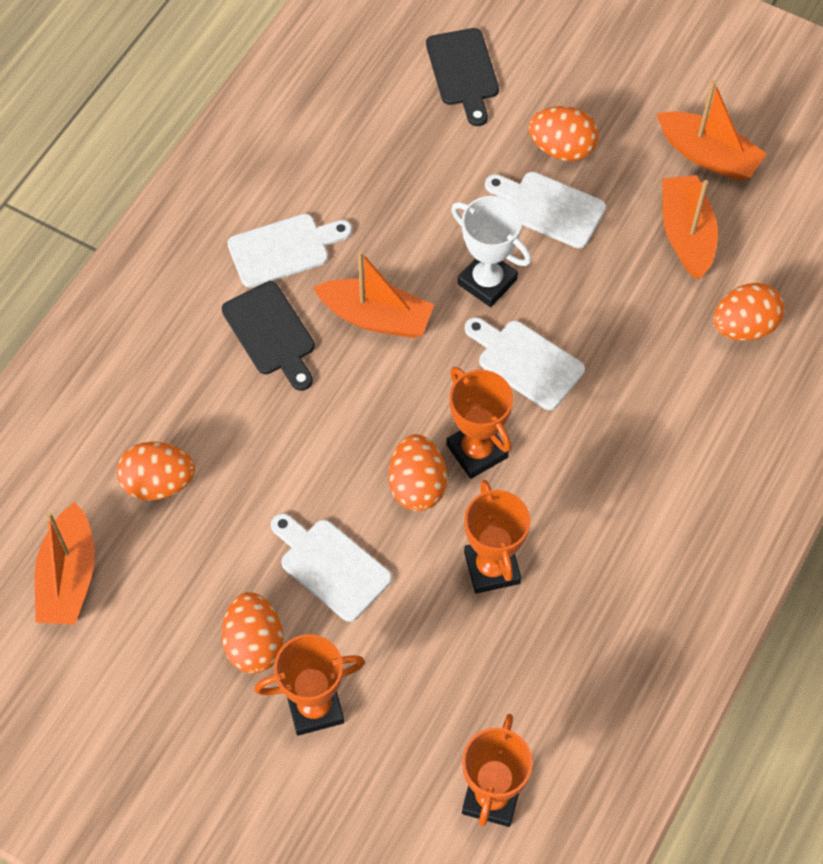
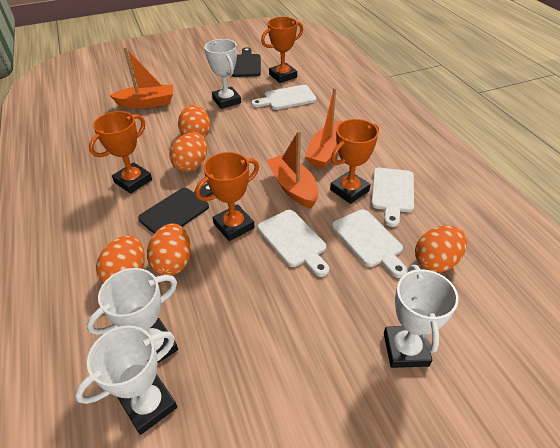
orange boat: [35,502,95,625] [313,250,434,338] [657,80,767,181] [662,175,718,279] = 4 -> [109,47,173,108] [267,130,319,208] [305,88,342,169] = 3
white trophy: [451,196,531,307] = 1 -> [75,325,177,435] [87,268,178,363] [205,39,241,109] [384,265,458,368] = 4

